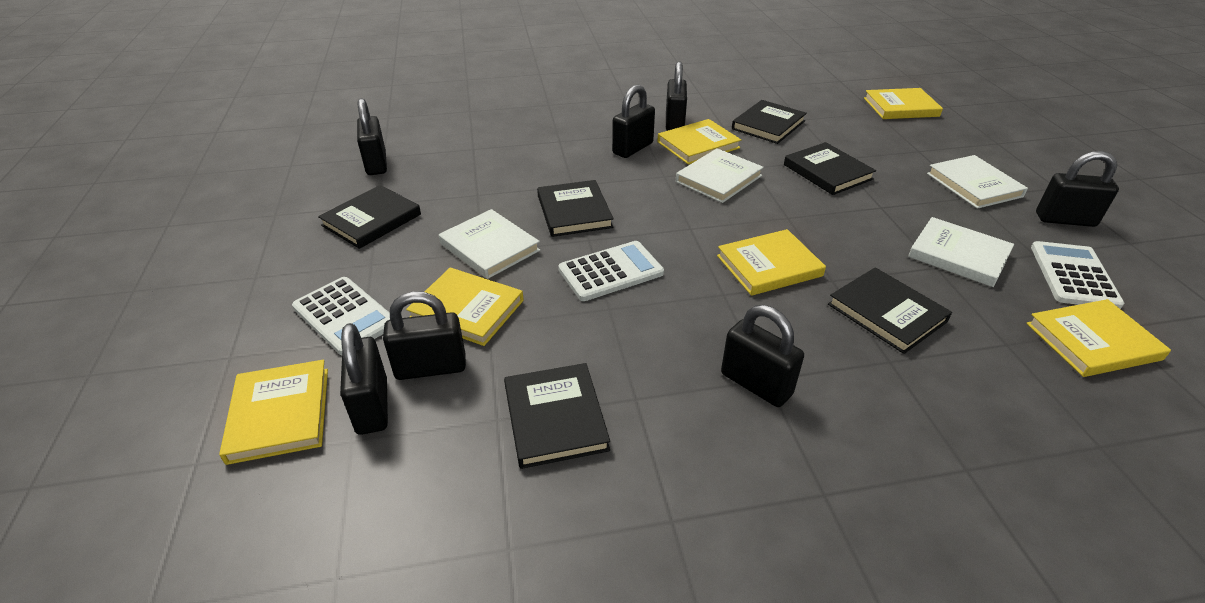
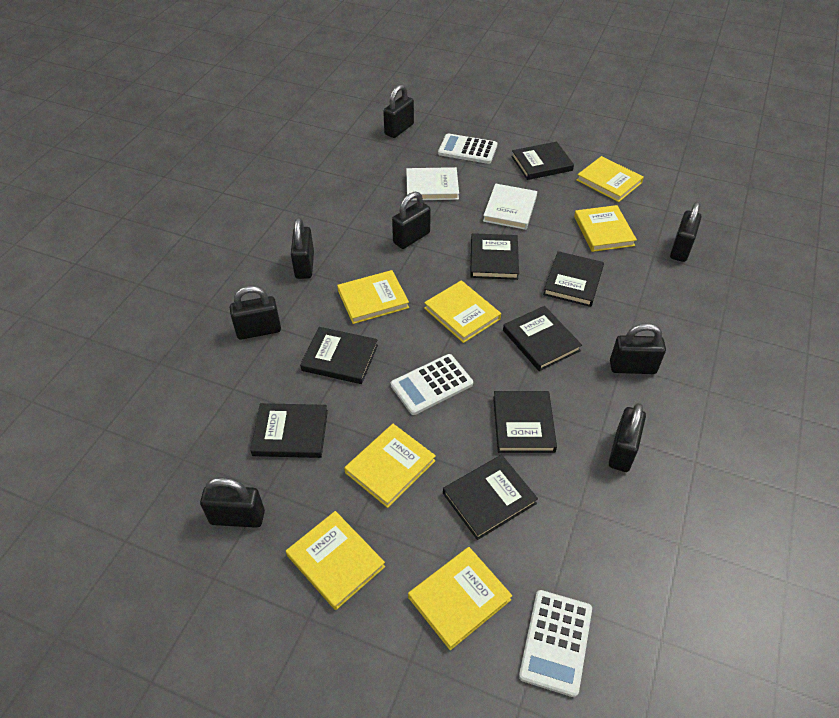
black book: [318,185,421,249] [504,363,610,469] [537,180,614,237] [732,100,807,144] [784,142,876,195] [828,267,952,354] = 6 -> [250,403,328,458] [300,327,378,384] [443,455,538,540] [470,233,519,280] [493,391,557,453] [503,306,582,371] [511,142,574,180] [543,251,604,307] = 8
black padlock: [340,323,388,435] [357,98,387,175] [383,291,466,380] [612,85,655,158] [666,61,687,131] [721,305,804,407] [1036,151,1119,227] = 7 -> [200,477,265,528] [230,286,281,340] [291,218,314,279] [383,84,414,138] [392,192,431,249] [609,403,646,472] [610,323,666,374] [670,202,701,262] = 8
white book: [439,209,540,279] [676,148,764,203] [908,217,1014,287] [927,155,1028,209] = 4 -> [406,167,459,201] [483,184,537,230] = 2
yellow book: [219,360,328,465] [406,268,524,346] [658,119,741,165] [717,229,826,296] [864,88,943,119] [1026,299,1171,377] = 6 -> [286,511,385,610] [337,270,409,324] [344,424,436,508] [408,547,512,650] [424,280,501,343] [574,205,637,252] [577,156,644,202] = 7

